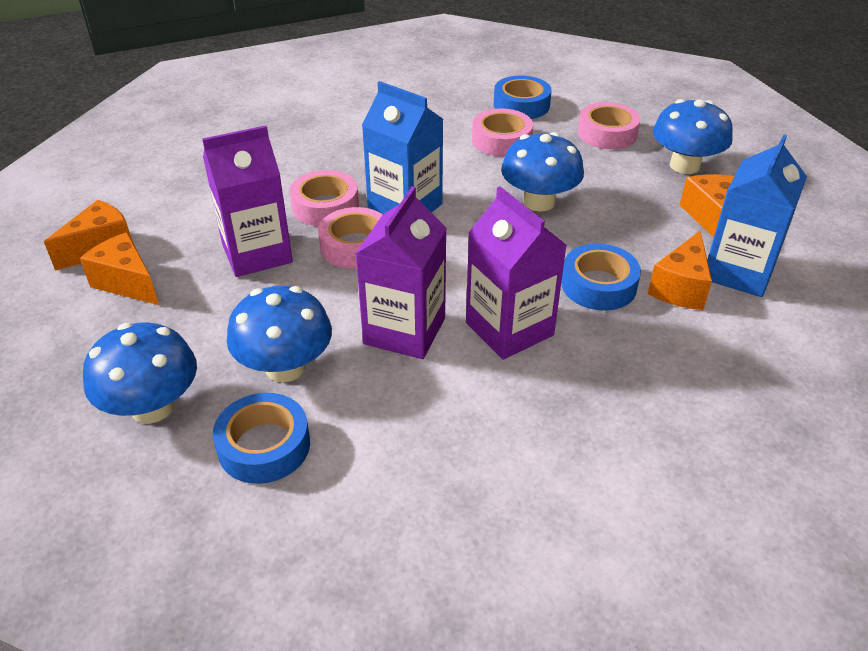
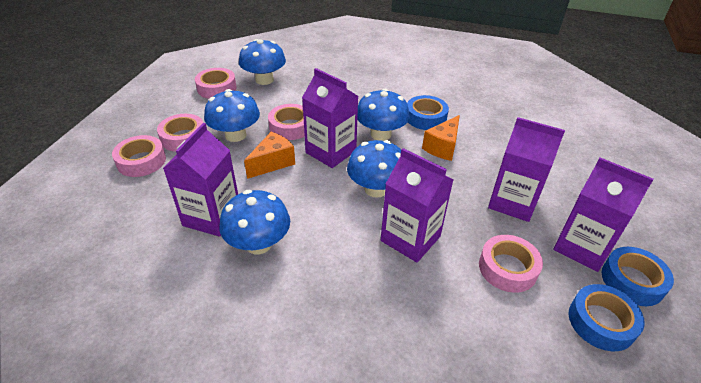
blue carton: [362,81,444,214] [707,134,807,297] = 2 -> none = 0
blue mushroom: [83,322,197,424] [227,286,332,382] [501,132,584,212] [653,99,733,174] = 4 -> [204,89,260,142] [219,190,290,254] [239,39,286,85] [347,140,401,198] [357,89,410,141] = 5
orange cheese: [44,200,131,271] [80,232,159,305] [648,231,712,310] [680,174,734,237] = 4 -> [244,132,295,179] [422,115,460,161] = 2
pink tape: [290,170,359,226] [318,207,383,269] [472,108,533,157] [578,102,641,149] = 4 -> [112,135,166,177] [157,114,203,152] [195,68,237,99] [268,104,305,140] [479,235,543,293] = 5
purple carton: [202,125,293,277] [355,186,447,359] [466,187,567,360] = 3 -> [163,123,238,237] [302,68,358,168] [381,148,453,262] [488,117,565,222] [553,158,654,272] = 5

